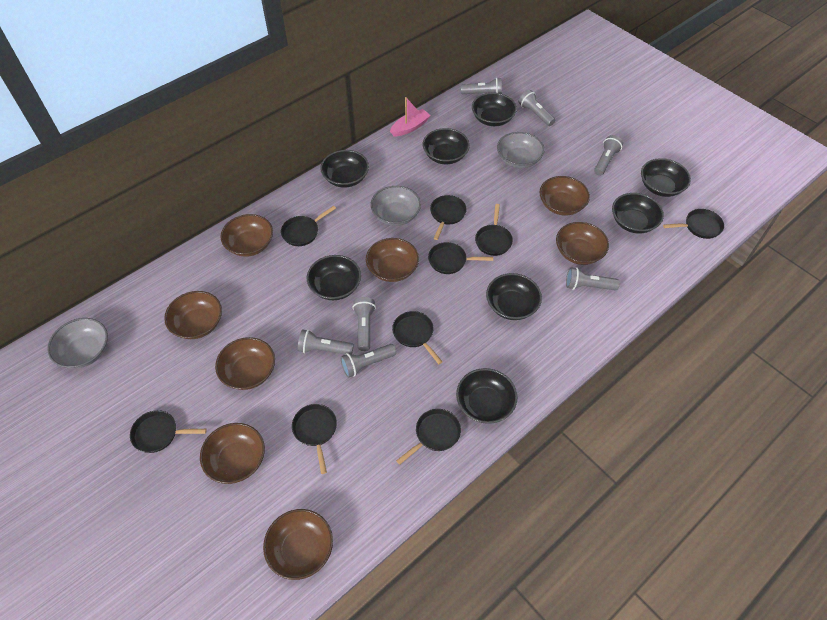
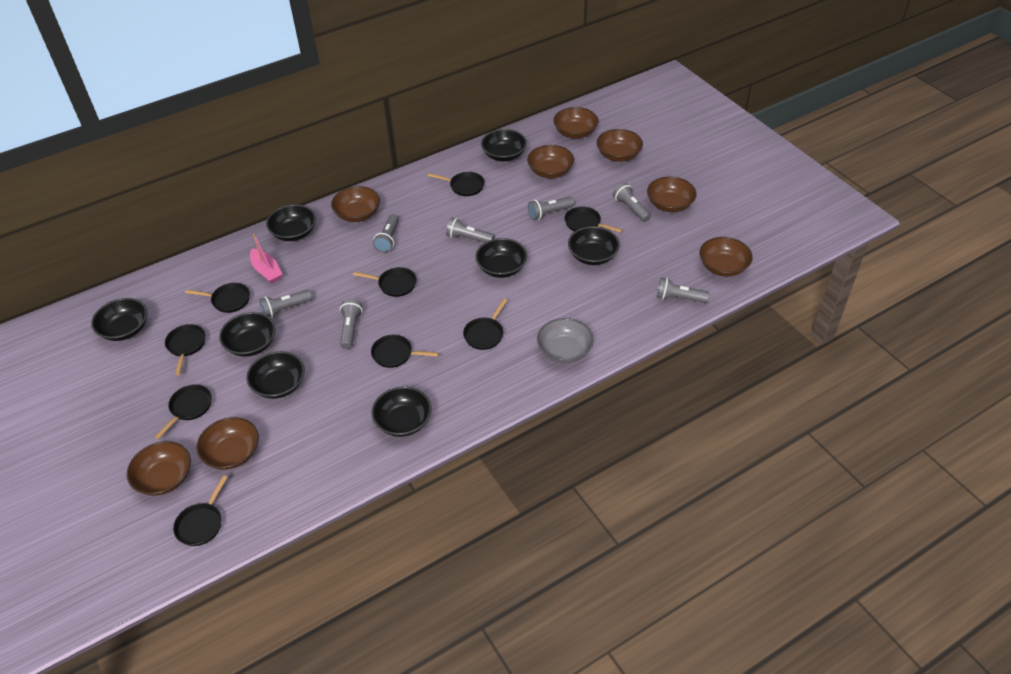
grey bowl: [47,318,108,369] [370,186,421,226] [497,132,545,168] = 3 -> [537,318,594,363] = 1

